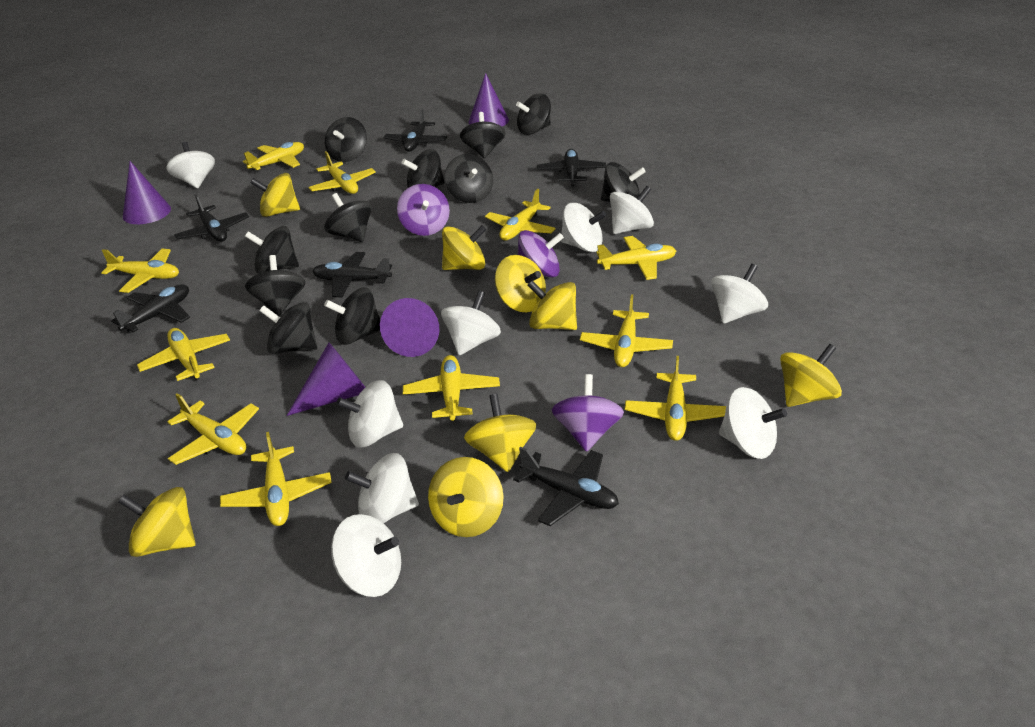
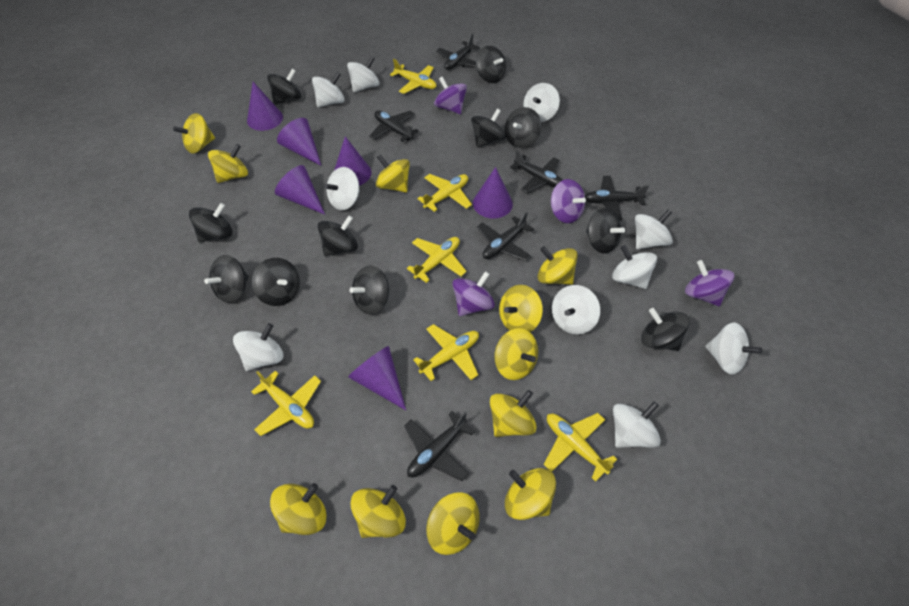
purple cone: [123,161,171,224] [287,343,365,416] [380,298,439,357] [469,73,509,126] = 4 -> [247,82,283,131] [275,165,325,215] [277,118,321,166] [334,136,372,186] [348,346,406,410] [473,167,513,219] = 6
purple spinning top: [397,184,450,236] [518,230,564,278] [552,374,624,452] = 3 -> [434,76,467,114] [453,271,495,316] [551,179,586,223] [685,260,734,306] = 4
white spinning top: [166,142,215,188] [331,514,401,597] [336,380,403,448] [345,453,419,523] [441,291,501,355] [561,203,606,252] [610,186,654,234] [711,264,768,324] [719,387,787,459] = 9 -> [233,323,284,371] [312,72,345,107] [324,167,360,210] [347,56,379,92] [523,83,560,122] [552,285,600,334] [612,245,657,289] [613,402,661,448] [635,210,673,249] [705,322,762,375] = 10
yellow plane: [101,249,179,293] [137,328,230,381] [167,393,259,465] [220,432,332,526] [243,142,304,172] [309,151,376,194] [403,355,500,421] [485,189,556,240] [580,294,673,367] [597,236,676,280] [625,356,726,441] = 11 -> [251,371,321,436] [390,59,436,94] [407,237,467,283] [413,324,479,381] [417,174,472,212] [544,413,618,482] = 6
yellow spinning top: [118,487,196,557] [250,173,300,217] [428,457,504,537] [442,225,486,270] [464,394,536,472] [495,255,546,312] [528,280,577,330] [780,344,842,407] = 8 -> [173,113,215,153] [208,144,248,183] [270,483,327,535] [350,485,406,538] [376,154,410,193] [426,492,480,555] [490,390,537,437] [494,328,538,380] [499,285,543,332] [505,468,556,520] [538,246,578,285] = 11

